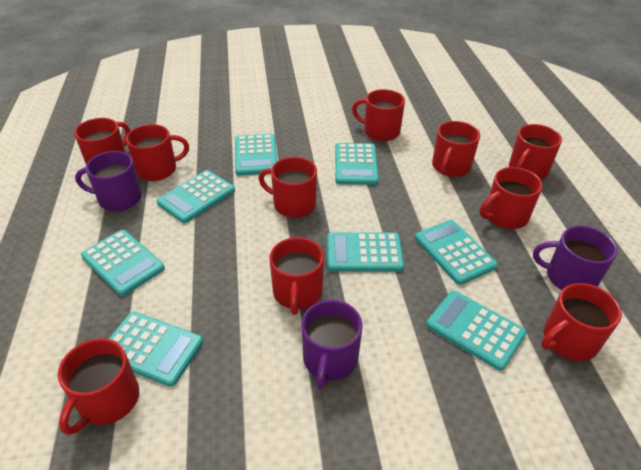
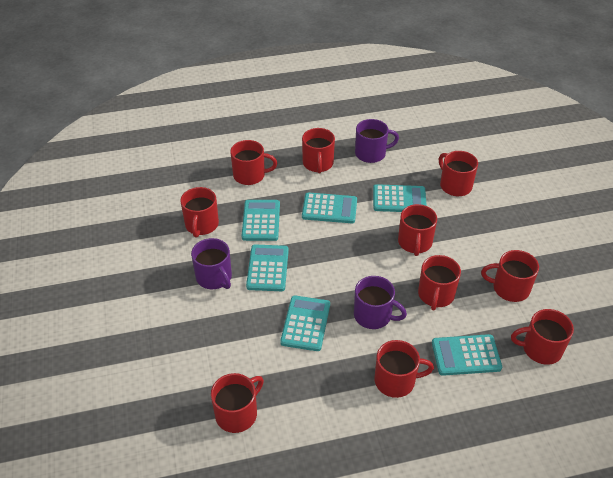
turquoise calculator: [81,230,165,296] [109,312,203,387] [157,170,235,223] [235,134,277,176] [327,232,404,272] [335,143,379,185] [415,220,498,285] [426,290,527,371] = 8 -> [242,200,280,241] [246,245,289,291] [280,295,330,351] [302,192,357,223] [373,184,427,212] [432,334,502,376] = 6

